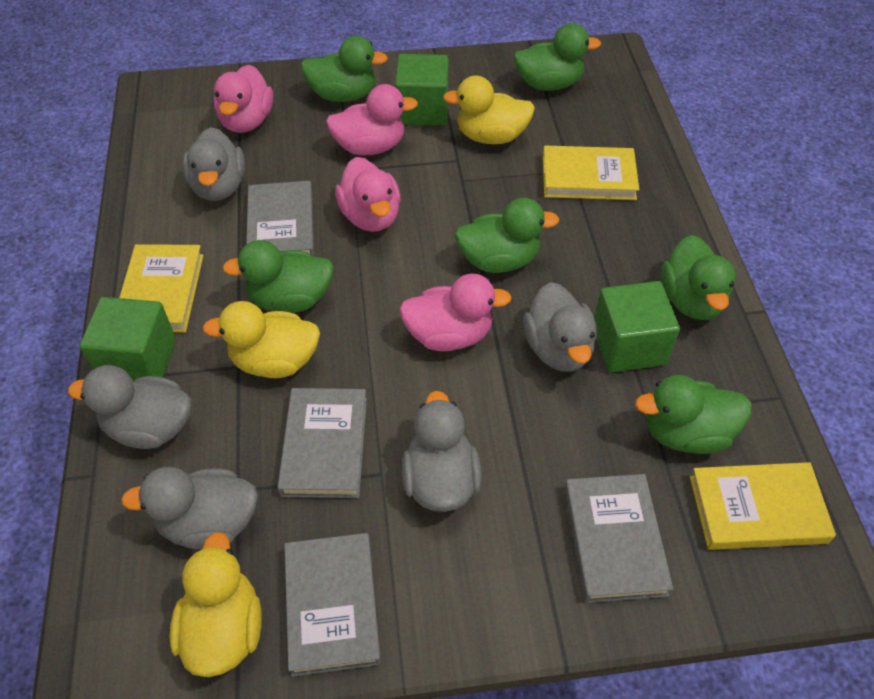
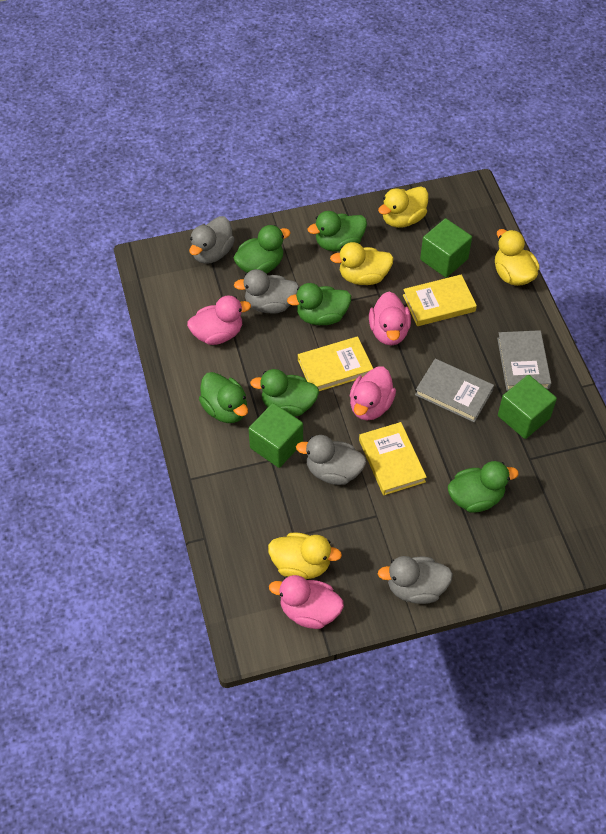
grey book: [246,181,315,257] [277,388,367,498] [284,533,381,677] [564,474,673,603] = 4 -> [415,359,494,422] [497,330,551,391] = 2
grey duck: [68,365,191,449] [121,467,258,549] [182,127,245,201] [402,391,482,512] [523,282,597,372] = 5 -> [189,216,235,264] [234,269,299,314] [296,435,366,485] [378,556,453,604] = 4
yellow duck: [169,532,262,677] [202,301,320,378] [443,75,535,144] = 3 -> [268,533,342,579] [330,242,394,285] [378,186,429,228] [495,229,540,286] = 4

